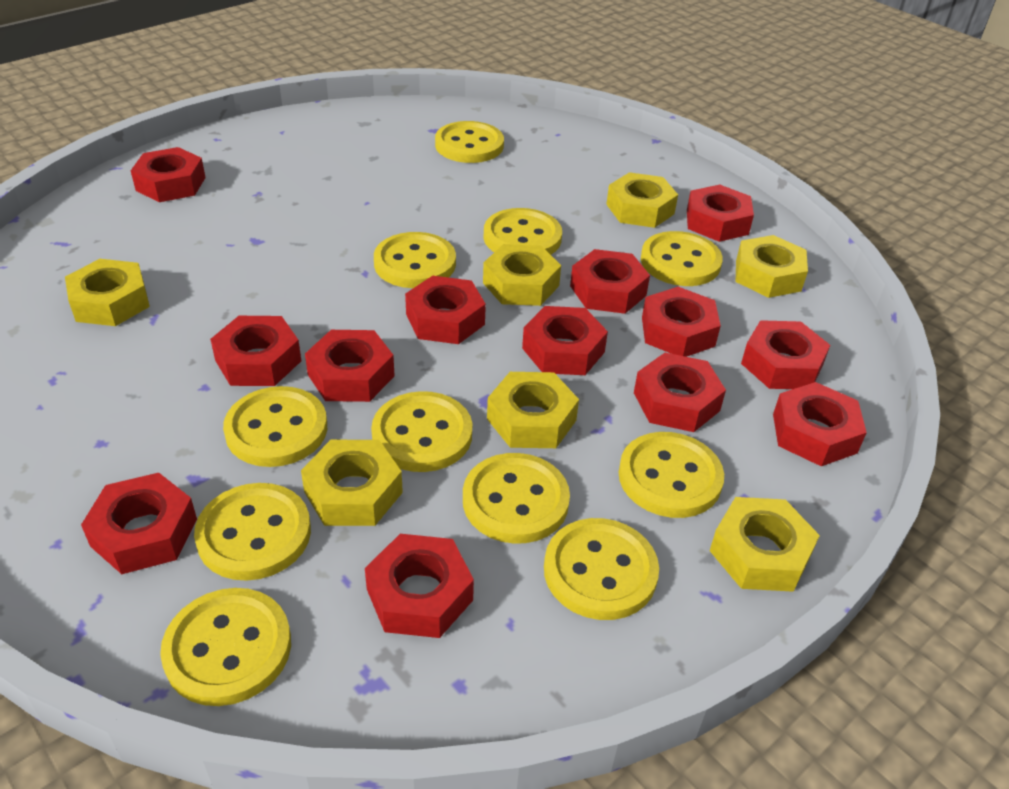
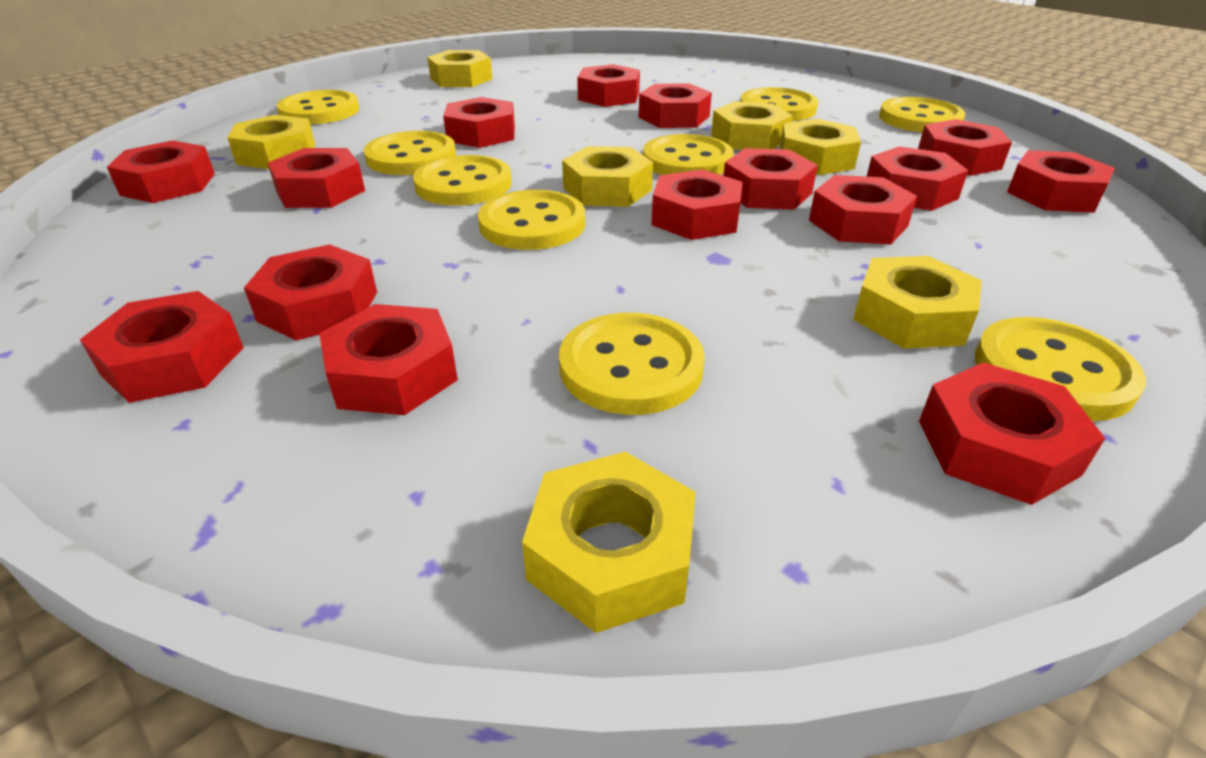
red nut: [81,473,197,574] [131,147,206,202] [210,316,301,386] [305,330,395,402] [365,534,474,638] [405,276,486,344] [522,306,608,375] [570,249,650,314] [634,353,726,432] [642,287,721,357] [687,185,754,242] [741,320,830,389] [773,382,867,466] = 13 -> [80,291,244,403] [107,140,215,203] [244,244,377,341] [268,148,365,208] [319,304,458,415] [443,97,515,148] [577,64,640,107] [639,83,712,128] [651,169,743,240] [723,148,818,210] [809,175,917,245] [867,146,968,211] [918,119,1012,176] [919,362,1105,505] [1007,150,1115,213] = 15
yellow button: [160,588,291,706] [194,483,311,581] [223,386,327,467] [371,391,472,472] [374,232,456,288] [435,121,504,163] [463,453,570,544] [484,208,562,255] [544,518,659,620] [618,432,724,518] [641,231,723,286] = 11 -> [277,90,359,124] [364,131,456,175] [413,155,512,205] [478,190,585,250] [559,313,705,415] [643,134,734,175] [740,87,818,121] [879,97,965,132] [975,317,1146,421] = 9

